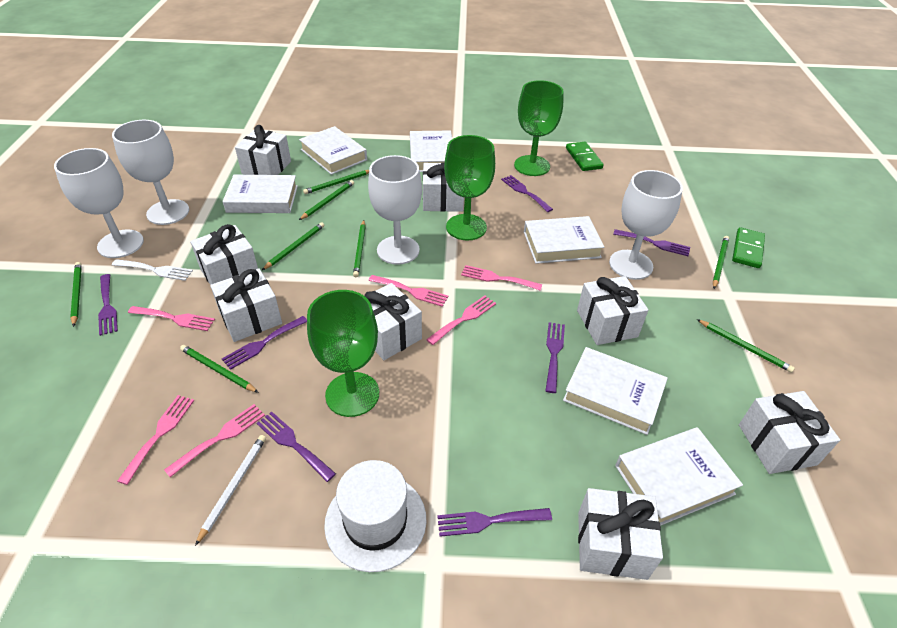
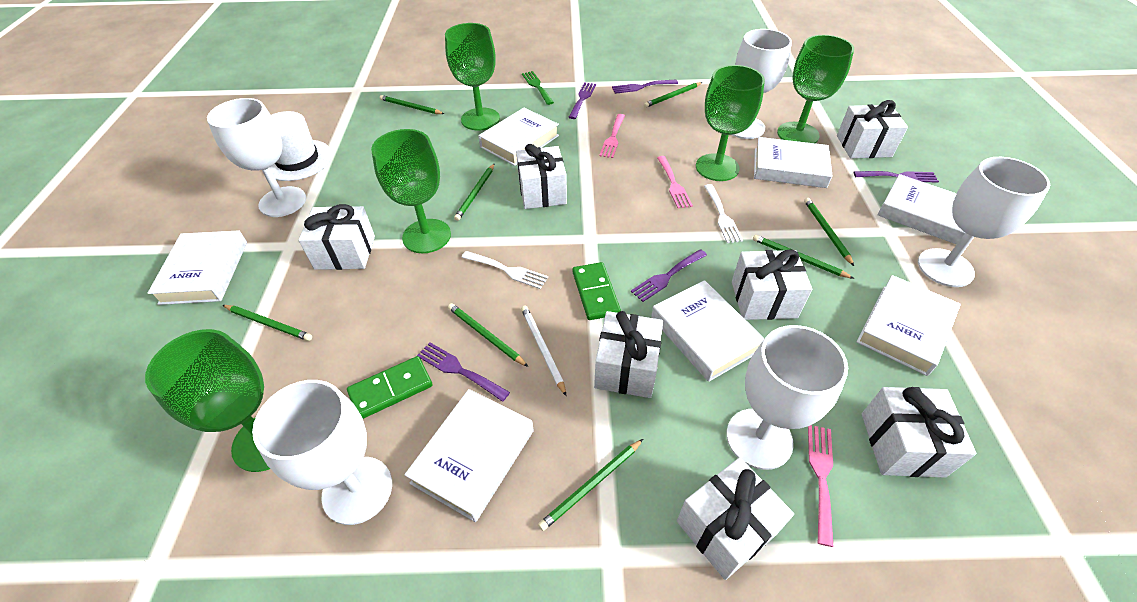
green fork: none = 0 -> [522,71,554,105] = 1
green goblet: [307,290,379,417] [444,135,495,241] [514,80,564,176] = 3 -> [145,329,270,472] [371,129,451,253] [445,23,500,131] [696,65,765,181] [777,35,854,143] = 5
pink fork: [117,395,195,485] [128,306,215,331] [164,404,265,477] [368,275,448,307] [426,295,496,345] [461,265,542,291] = 6 -> [599,114,625,158] [657,156,693,209] [808,425,834,547] = 3
purple fork: [98,274,118,336] [222,316,307,370] [257,412,336,482] [437,508,552,537] [501,175,553,212] [545,322,565,393] [613,229,690,256] = 7 -> [417,342,510,402] [569,82,596,119] [612,80,678,94] [631,249,707,302] [854,171,939,183] = 5
white book: [222,175,298,213] [299,126,367,175] [410,131,452,172] [524,216,604,264] [563,347,668,435] [615,427,743,526] = 6 -> [148,230,247,305] [404,389,534,522] [478,108,559,166] [651,280,765,382] [754,137,832,188] [857,275,960,376] [877,174,965,245] = 7
white fork: [112,259,193,281] = 1 -> [462,251,548,289] [704,184,743,243] = 2
white gift: [190,224,258,285] [210,268,282,342] [235,125,291,175] [365,283,422,360] [423,162,464,212] [577,276,648,345] [578,488,663,580] [739,391,840,474] = 8 -> [298,204,375,270] [516,144,567,209] [594,311,663,398] [677,457,794,580] [732,249,812,320] [837,100,908,158] [862,387,976,478] = 7
white goblet: [54,148,144,258] [112,120,189,225] [368,155,422,265] [609,170,683,280] = 4 -> [207,98,306,217] [252,380,392,525] [726,325,848,470] [733,29,792,139] [918,157,1050,287] = 5

